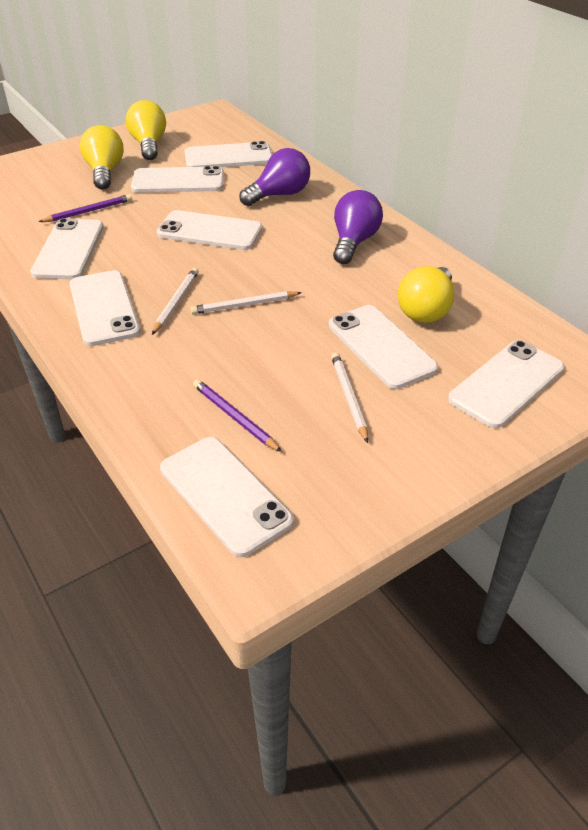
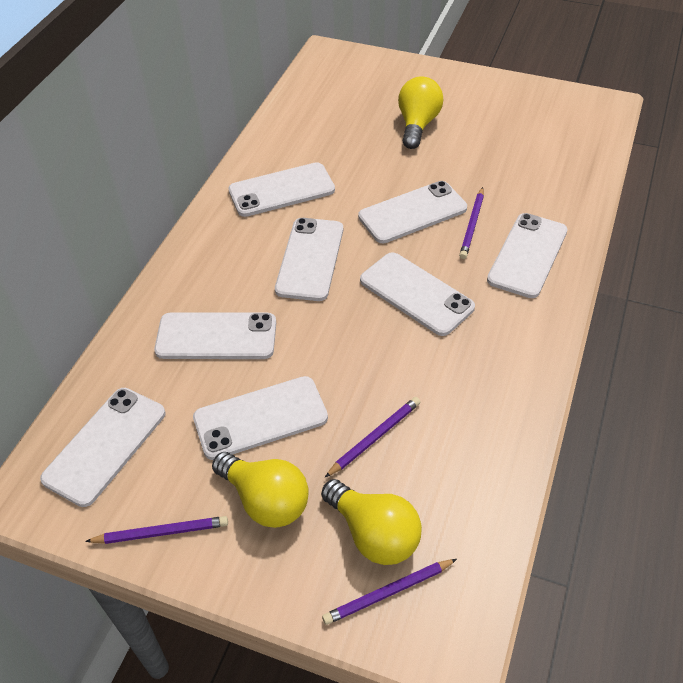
purple light bulb: [239,148,310,206] [333,190,383,264] = 2 -> none = 0
purple pencil: [39,194,132,222] [193,379,282,452] = 2 -> [85,516,228,544] [322,559,457,625] [325,397,420,477] [459,187,484,259] = 4
white pencil: [152,268,199,335] [190,291,302,314] [331,352,368,443] = 3 -> none = 0

